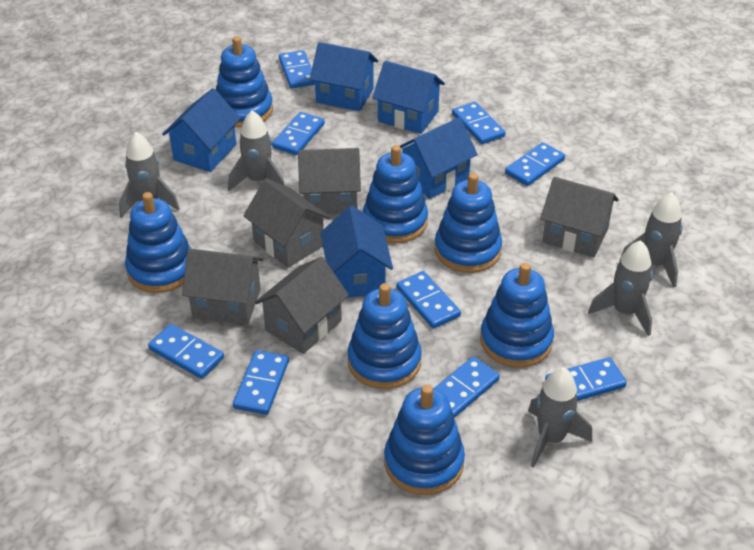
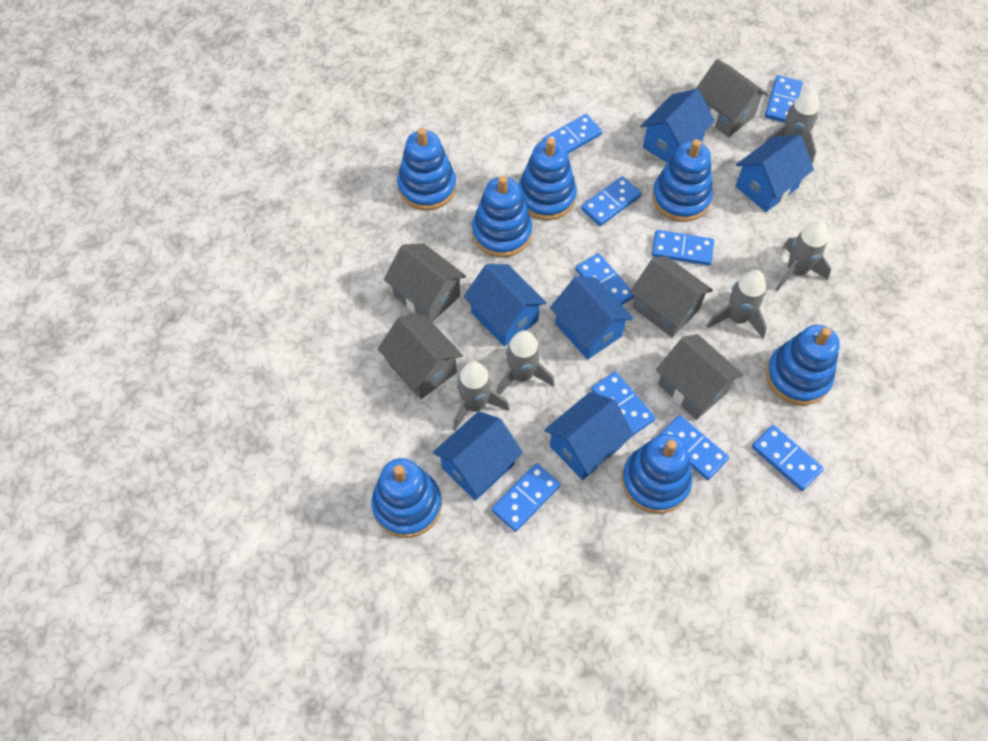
blue house: [162,88,241,172] [310,42,378,111] [321,206,393,298] [372,61,445,134] [400,117,478,199] = 5 -> [433,411,523,501] [464,264,547,346] [544,392,634,480] [550,276,634,360] [640,89,715,163] [736,135,814,212] = 6

